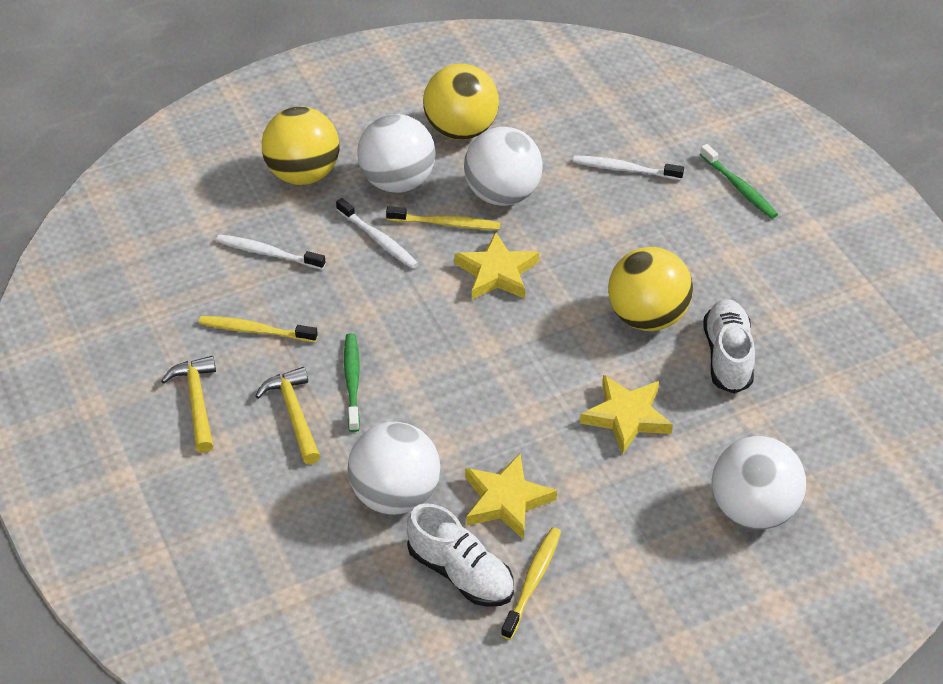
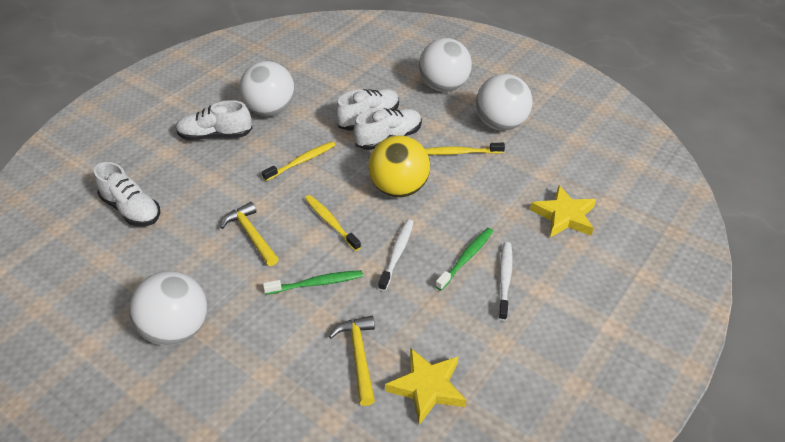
white shoe: [407,503,514,607] [703,299,755,394] = 2 -> [94,162,160,226] [176,100,253,140] [336,89,399,131] [353,108,422,150] = 4
white toothbrush: [216,234,325,270] [336,198,419,269] [573,155,684,180] = 3 -> [378,219,413,291] [498,242,512,321] = 2
yellow ball: [262,107,339,185] [423,63,499,140] [608,247,693,331] = 3 -> [368,136,430,198] = 1
yellow star: [454,232,539,300] [465,453,557,540] [580,375,673,455] = 3 -> [385,348,466,425] [530,185,596,237] = 2

